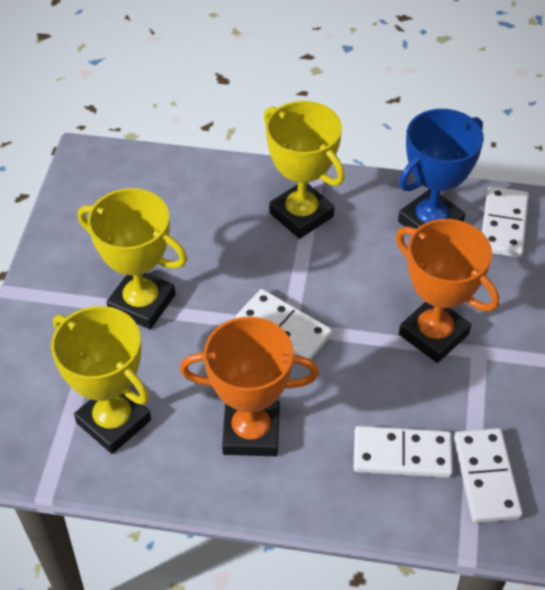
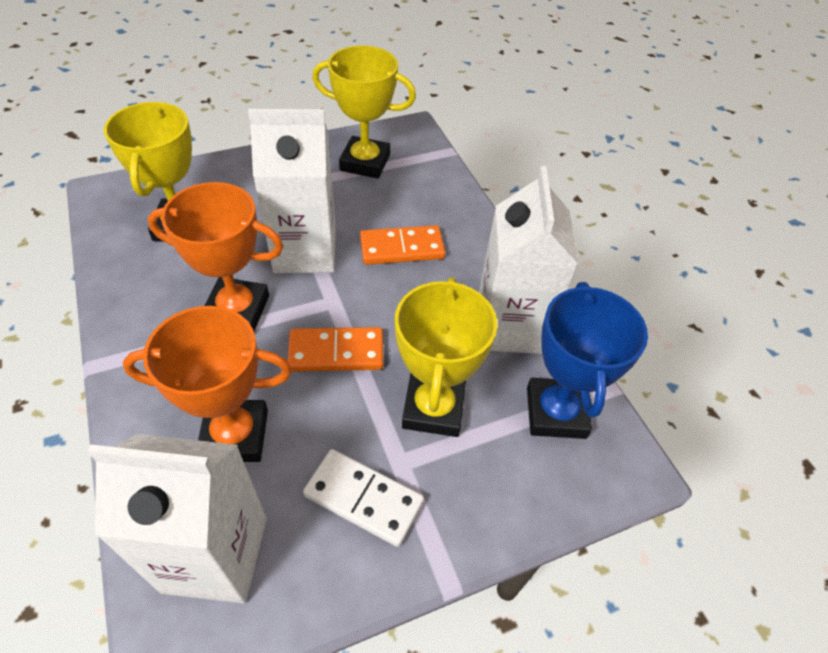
orange domino: none = 0 -> [287,327,384,372] [360,225,445,265] = 2
white carton: none = 0 -> [87,434,267,603] [248,109,336,273] [479,166,579,354] = 3
white domino: [236,289,332,360] [354,426,453,478] [454,428,523,523] [482,186,529,258] = 4 -> [303,449,424,547] = 1

